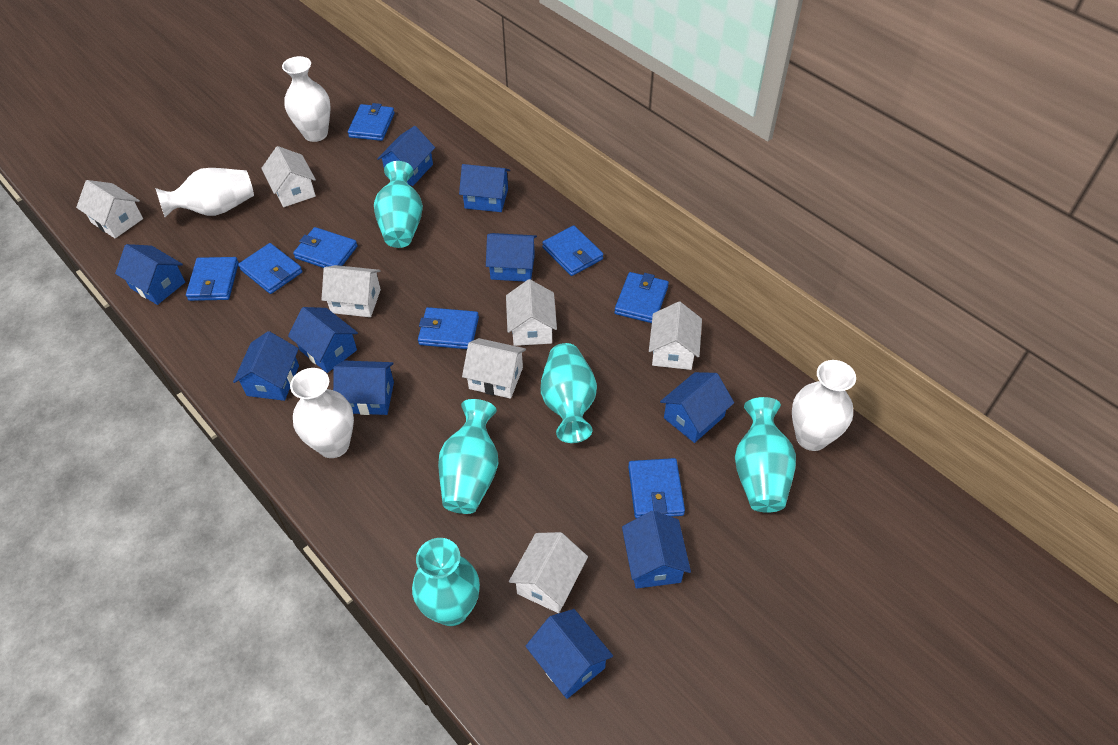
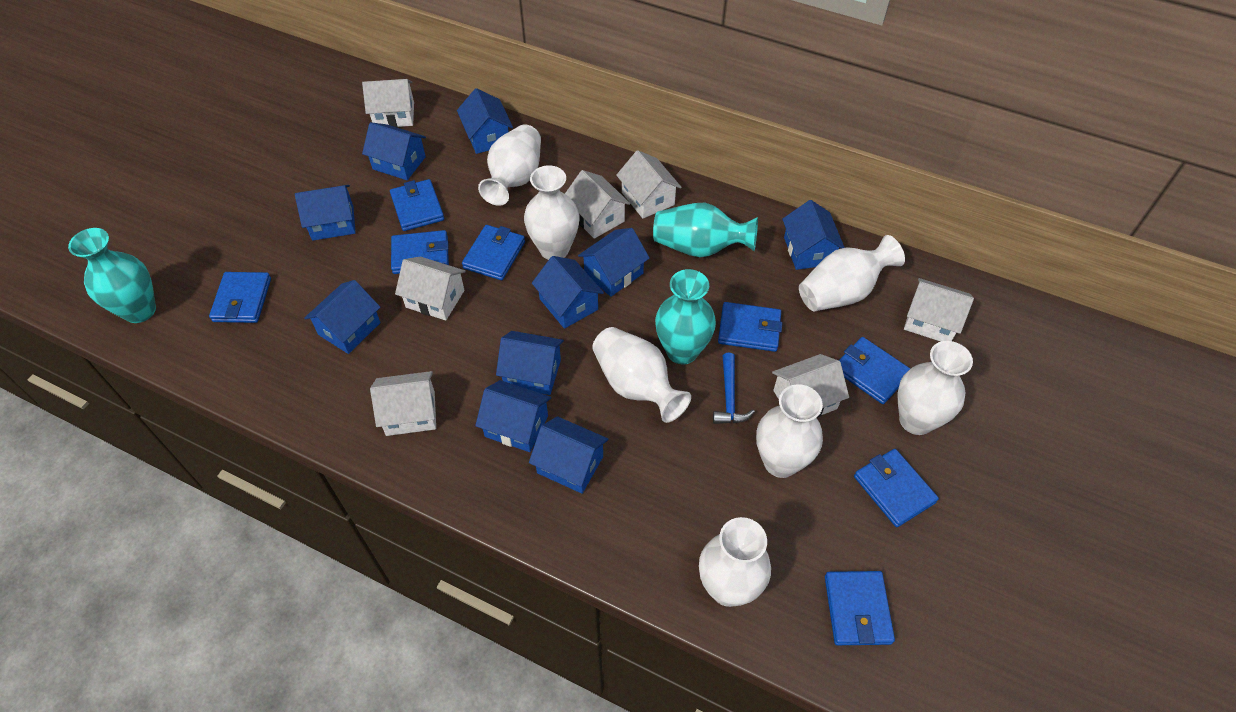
blue hammer: none = 0 -> [713,353,755,424] = 1
turquoise vase: [374,161,423,248] [412,538,480,626] [438,399,499,514] [541,343,597,443] [735,397,796,513] = 5 -> [68,228,156,323] [653,203,758,257] [655,269,716,364] = 3
white vase: [155,168,254,217] [282,56,331,142] [290,368,354,458] [792,360,856,451] = 4 -> [478,124,541,206] [524,165,579,260] [592,327,691,423] [699,517,771,607] [756,384,823,478] [799,235,905,311] [898,341,973,435] = 7

